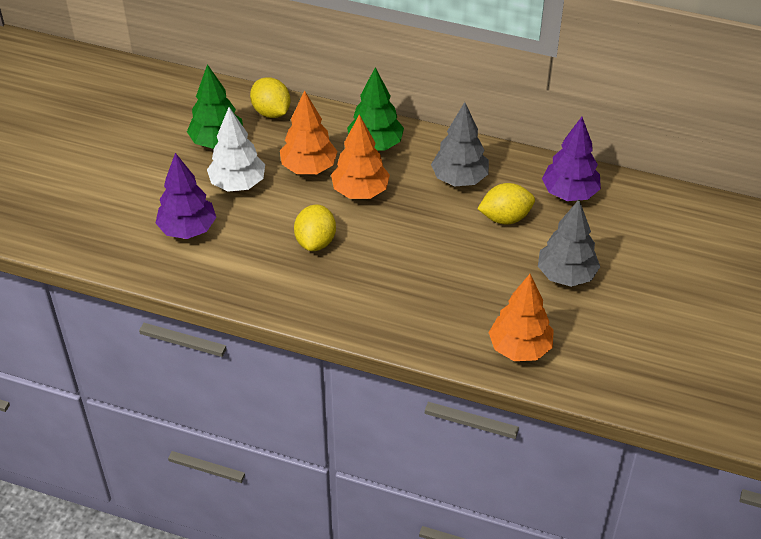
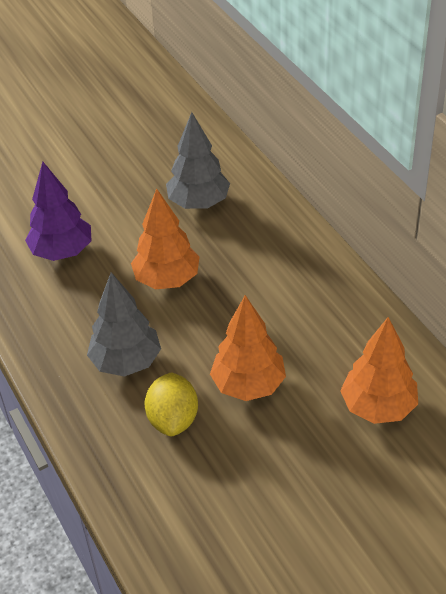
green tree: [187,64,243,149] [347,67,404,150] = 2 -> none = 0
purple tree: [156,153,216,239] [542,117,601,201] = 2 -> [25,162,91,261] = 1
white tree: [207,107,265,192] = 1 -> none = 0
yellow lemon: [250,77,290,118] [294,205,336,251] [477,183,535,225] = 3 -> [144,372,198,436] = 1

